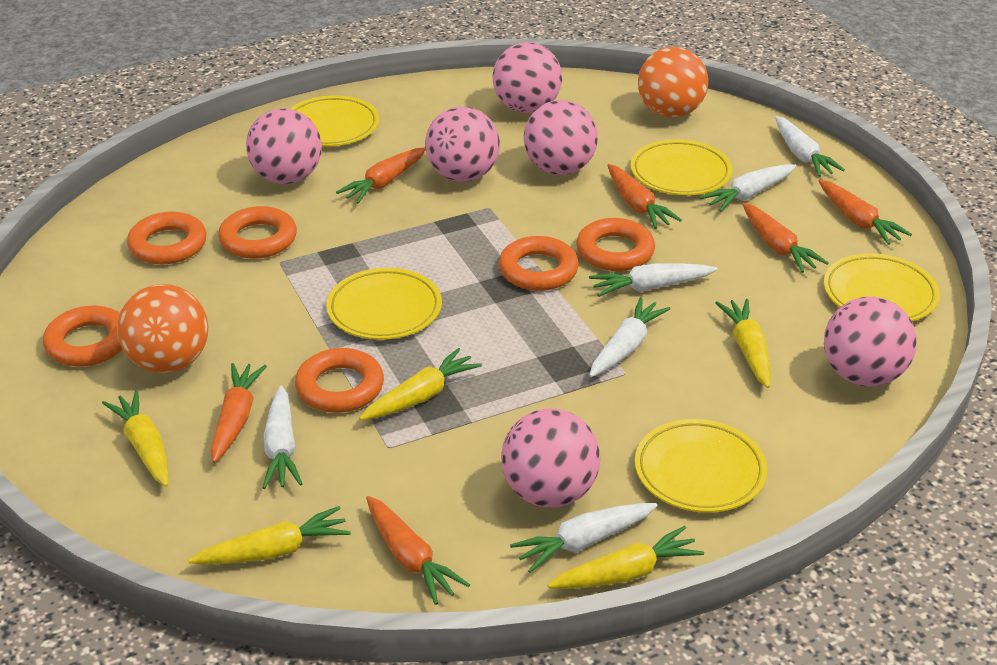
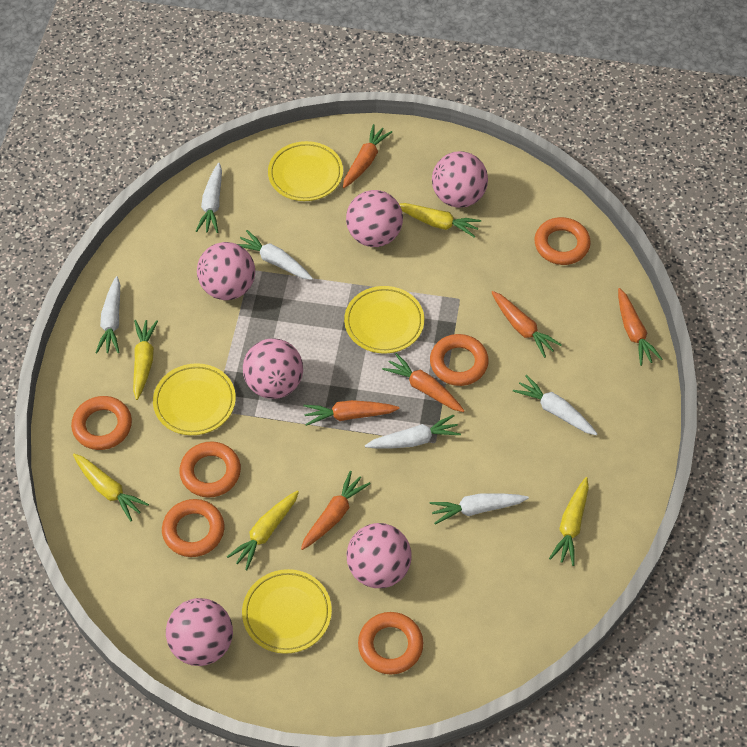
orange ball: [117,284,208,373] [638,47,708,118] = 2 -> none = 0
yellow plate: [290,95,379,146] [327,268,442,340] [631,139,732,195] [635,419,767,512] [824,253,940,321] = 5 -> [153,363,236,435] [242,569,332,654] [268,141,343,201] [344,286,424,353] = 4

